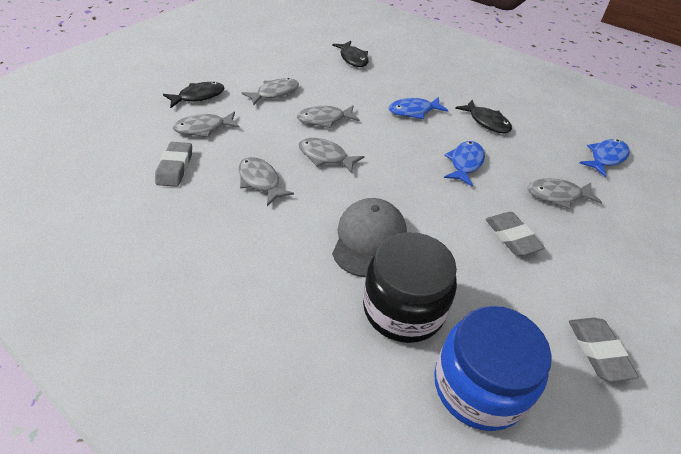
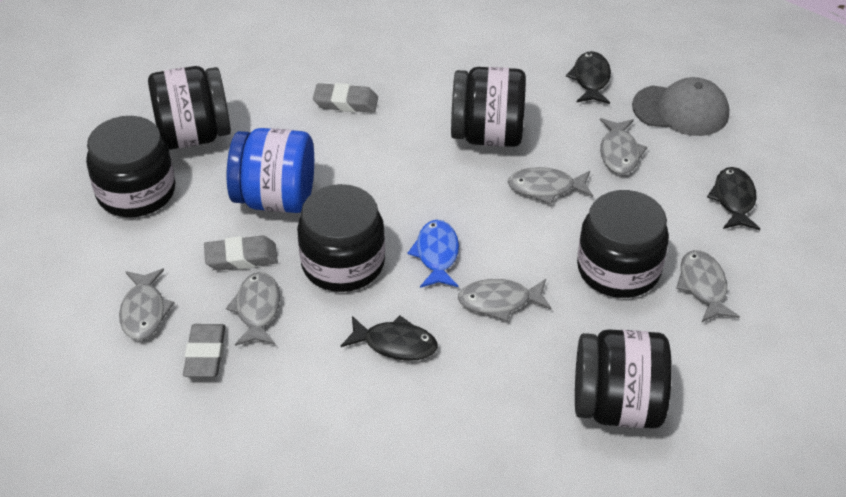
black jar: [363,232,457,343] = 1 -> [86,116,175,217] [148,66,231,150] [297,184,385,292] [451,67,526,147] [575,329,672,428] [577,190,669,298] = 6
blue fish: [389,97,449,119] [444,141,485,186] [580,139,630,177] = 3 -> [408,220,459,288] = 1

